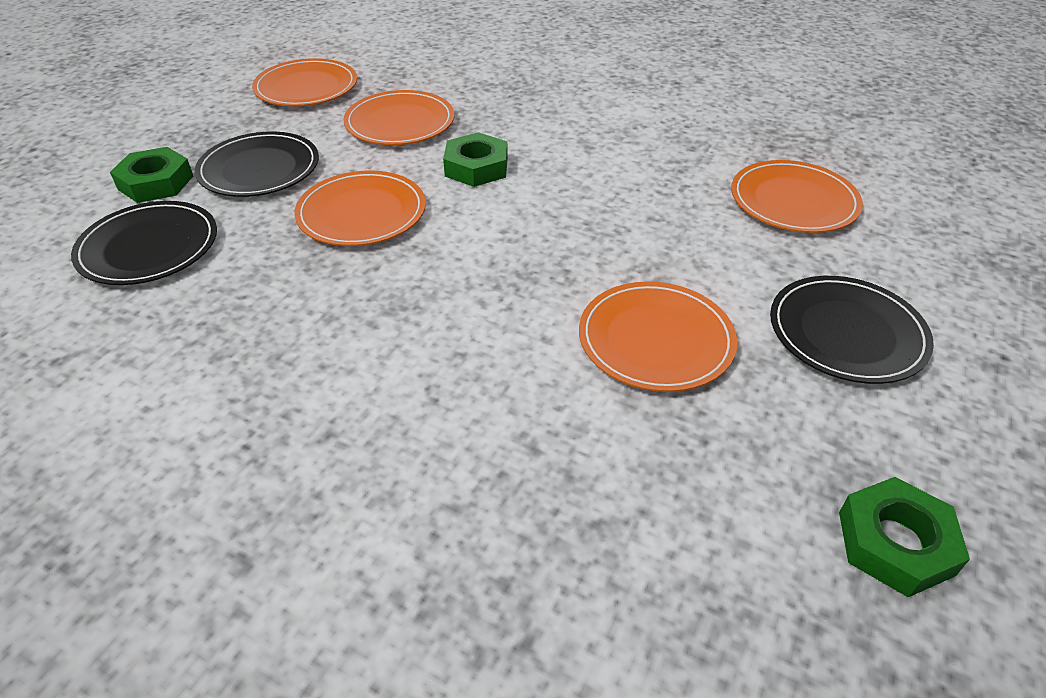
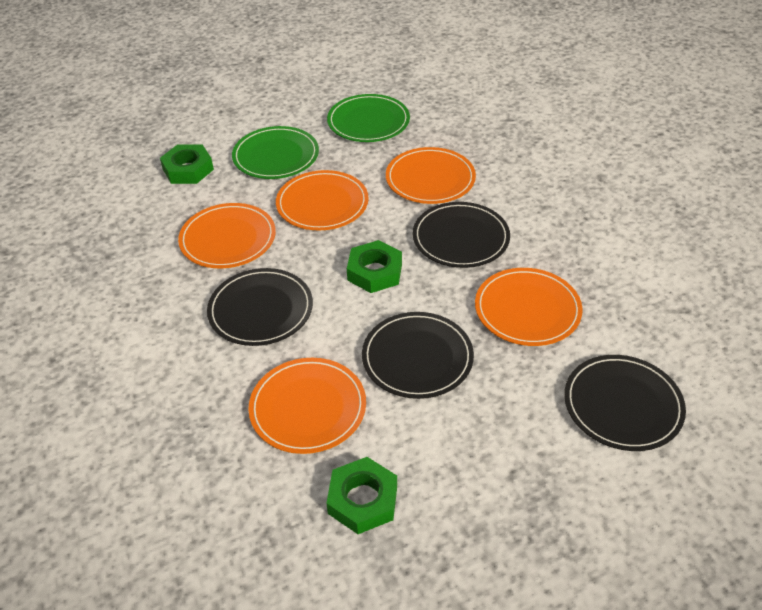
black plate: [71,201,217,285] [195,131,319,197] [770,276,934,384] = 3 -> [207,268,313,346] [362,312,474,399] [413,202,510,268] [564,355,686,451] = 4
green plate: none = 0 -> [232,126,319,179] [327,94,410,142] = 2

